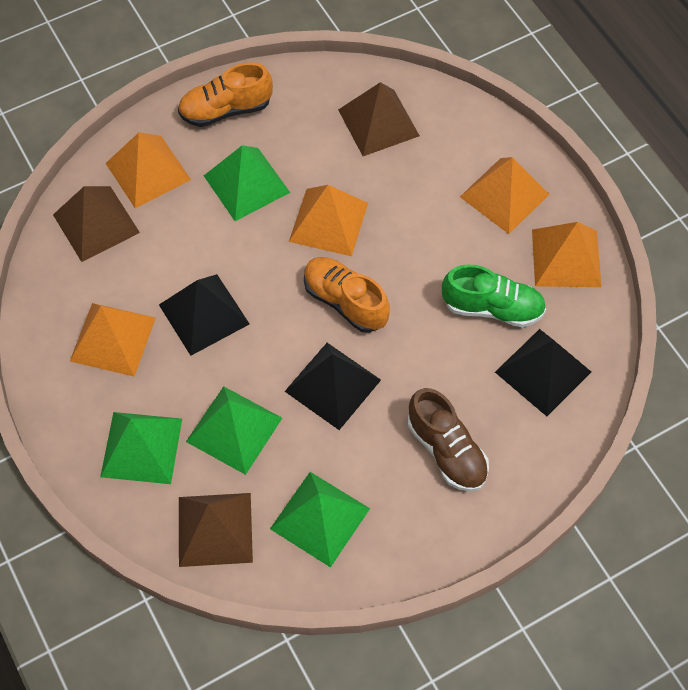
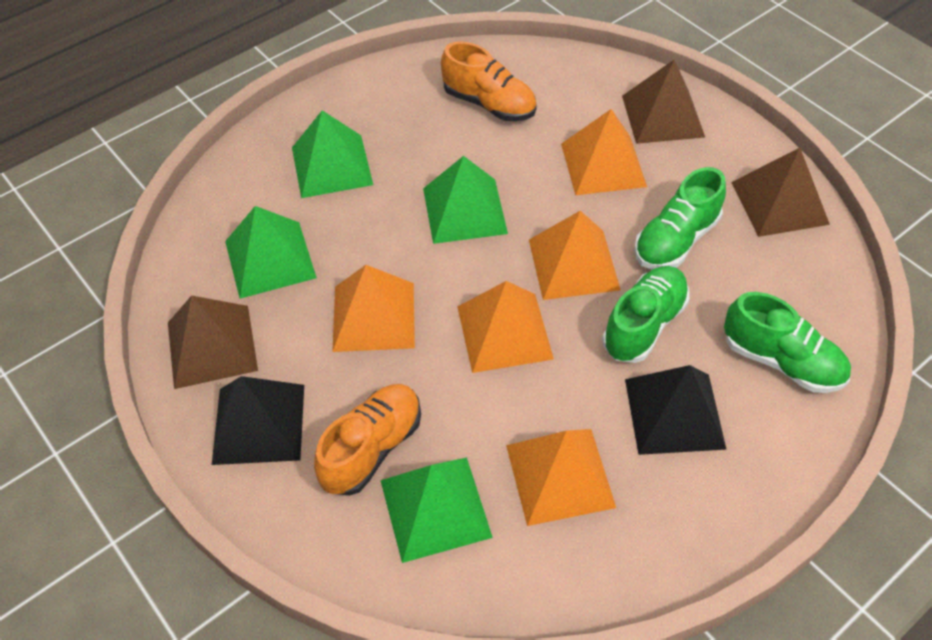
black pyramid: [159,274,250,356] [285,343,381,430] [495,329,591,416] = 3 -> [212,376,304,465] [625,365,727,455] = 2
brown shoe: [408,388,489,492] = 1 -> none = 0
green shoe: [442,264,546,327] = 1 -> [602,266,690,363] [634,167,726,269] [724,292,851,393] = 3

